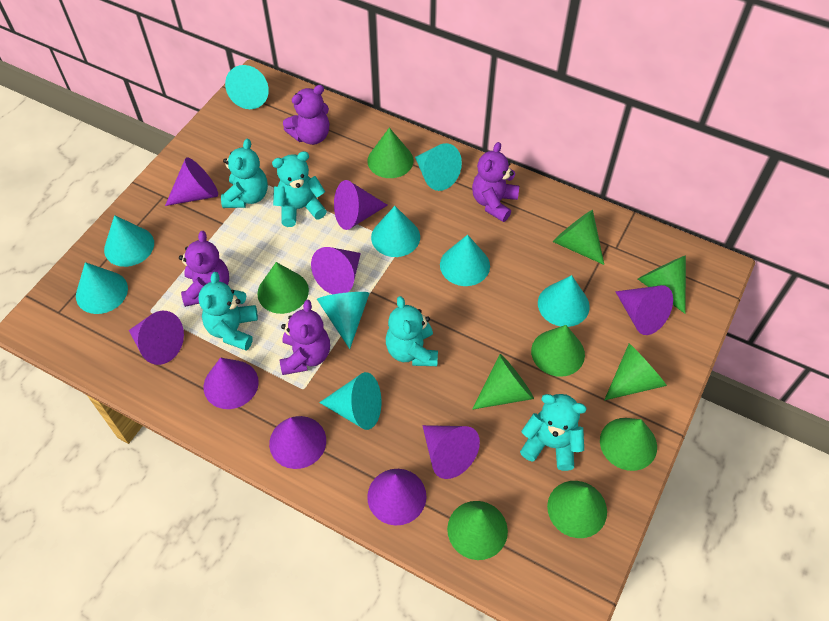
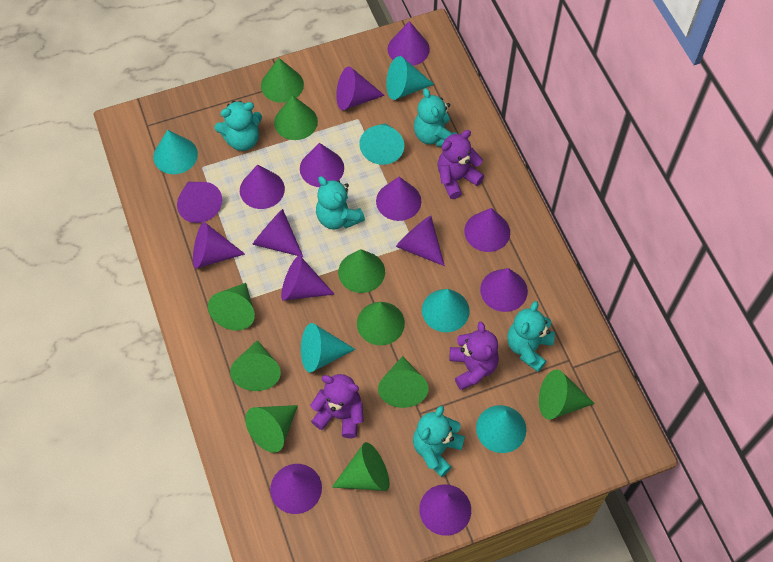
purple cone: [129,311,184,365] [165,157,218,206] [203,357,259,409] [269,416,326,469] [311,247,361,294] [334,180,388,230] [367,469,427,525] [422,425,480,479] [615,285,673,335] = 9 -> [177,182,222,223] [193,222,245,269] [240,165,285,209] [252,209,303,257] [270,464,322,514] [281,255,335,301] [300,143,344,187] [336,67,385,110] [376,177,421,221] [388,21,430,66] [396,216,445,266] [419,484,471,536] [464,208,510,252] [480,268,528,312] = 14
purple teddy bear: [179,231,229,307] [279,300,330,375] [283,85,329,145] [472,142,519,222] = 4 -> [310,374,364,438] [437,130,484,199] [450,322,499,390] = 3
turquoise cone: [76,262,128,314] [104,215,154,267] [225,65,269,109] [317,292,370,349] [319,372,381,430] [371,206,420,257] [415,143,462,191] [440,235,490,286] [538,275,590,327] = 9 -> [153,130,198,174] [301,323,355,373] [359,123,404,165] [386,56,434,100] [422,289,470,332] [476,405,526,453] = 6

